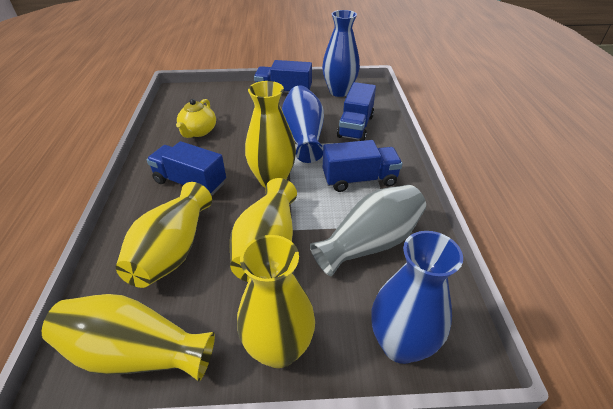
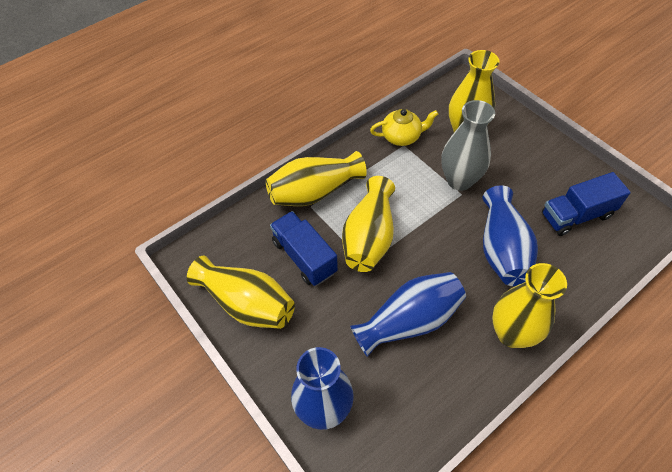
blue truck: [147,141,226,196] [254,60,312,93] [323,140,402,192] [337,82,376,141] = 4 -> [270,211,338,286] [542,172,631,236] = 2

